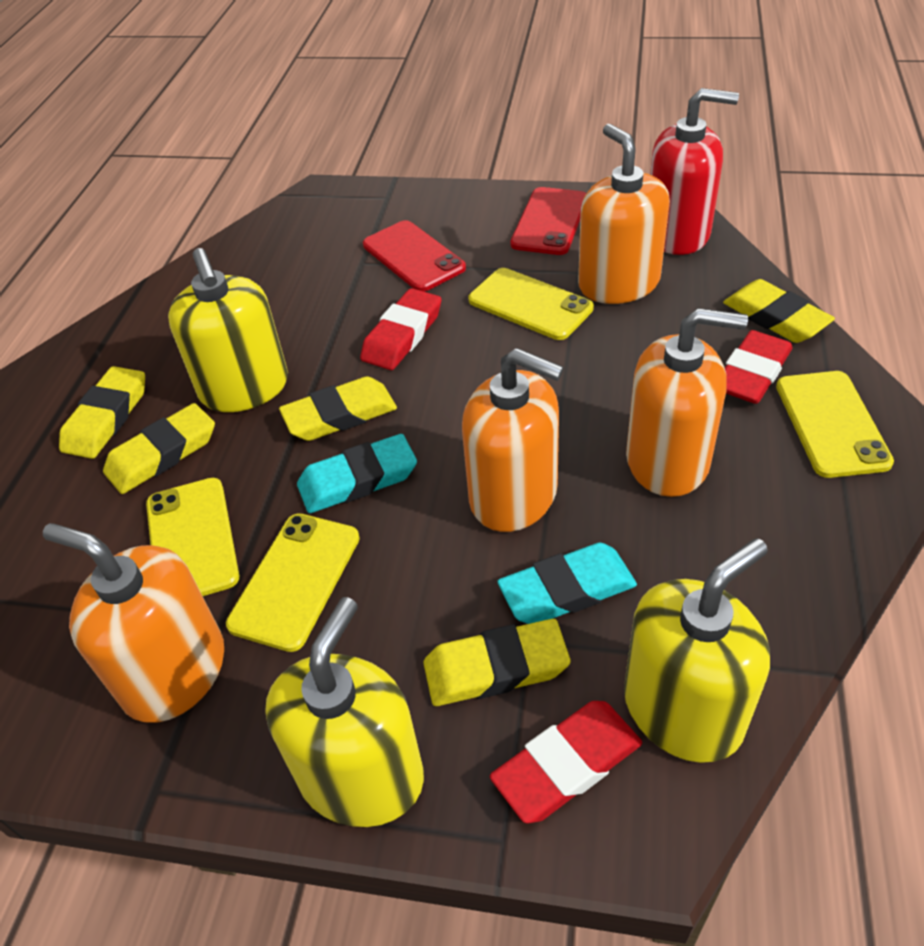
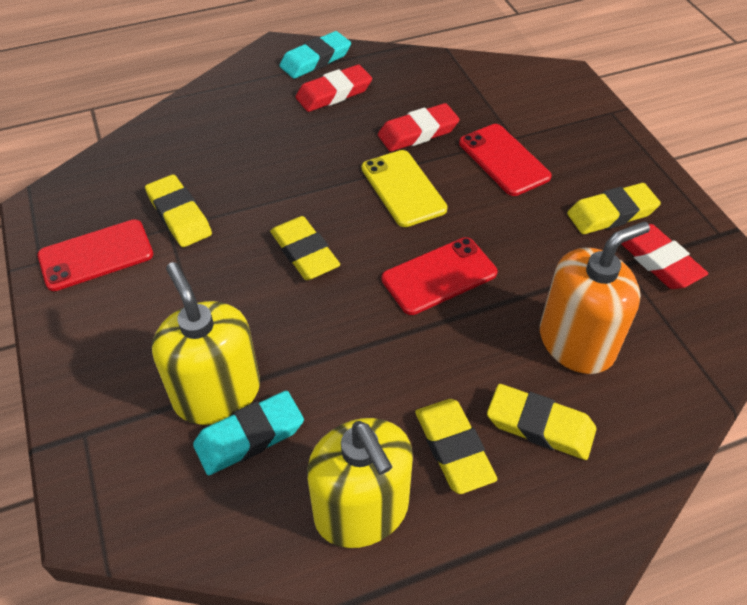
orange soap dispenser: [43,523,224,723] [462,348,564,532] [578,124,670,304] [626,308,748,497] = 4 -> [540,221,650,374] = 1
red phone: [363,220,466,292] [511,187,586,255] = 2 -> [37,219,153,291] [382,237,497,315] [459,124,552,196] = 3
red soap dispenser: [650,88,739,255] = 1 -> none = 0
yellow phone: [146,478,239,596] [226,513,360,652] [468,268,594,340] [776,371,894,478] = 4 -> [362,150,448,227] = 1
yellow soap dispenser: [168,248,288,412] [265,597,424,827] [624,538,770,763] = 3 -> [152,262,260,425] [307,418,413,548] = 2

